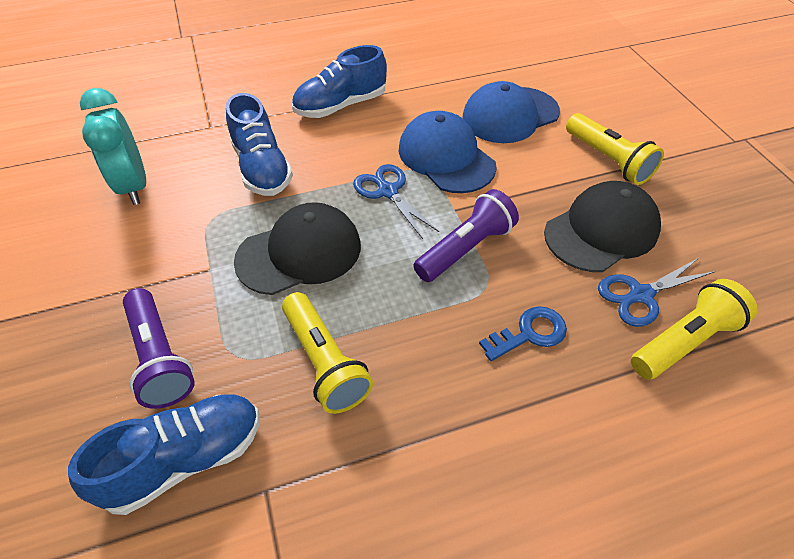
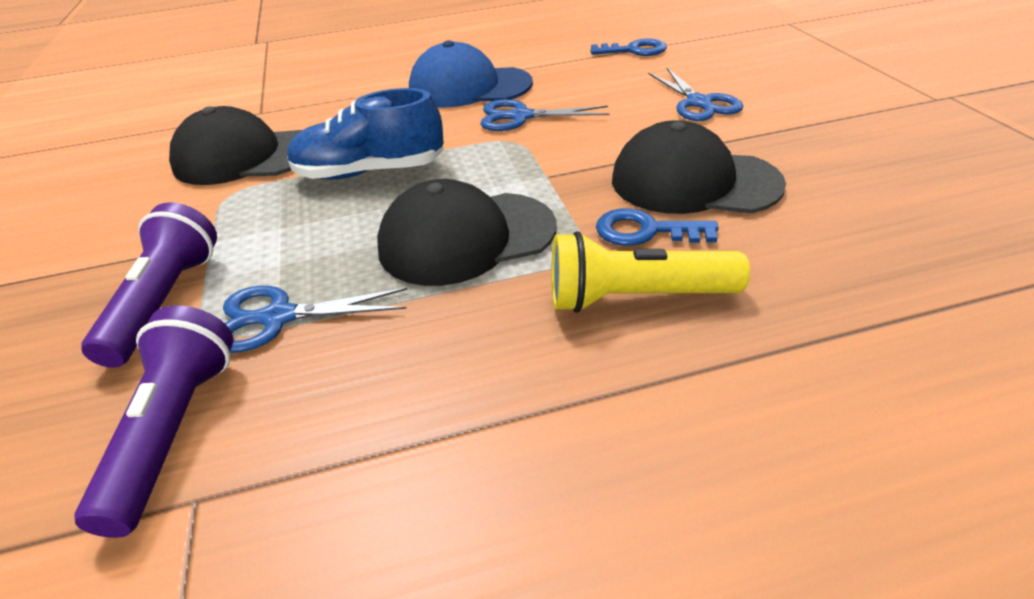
black cap: [234,202,361,295] [544,181,661,272] = 2 -> [169,106,302,185] [377,179,557,286] [612,120,786,214] = 3
blue cap: [399,111,497,193] [462,81,560,143] = 2 -> [409,40,533,107] = 1
blue key: [479,306,567,361] = 1 -> [590,38,667,56] [596,208,719,246] = 2
blue scissors: [353,164,439,239] [598,258,715,327] = 2 -> [223,286,408,353] [480,99,609,131] [648,68,743,121] = 3
blue shoe: [68,394,260,515] [226,93,293,196] [292,45,387,118] = 3 -> [287,88,444,180] = 1
turquoise clock: [80,88,146,205] = 1 -> none = 0
yellow flashlight: [282,292,373,414] [566,113,664,185] [631,279,758,379] = 3 -> [551,231,750,313] = 1

